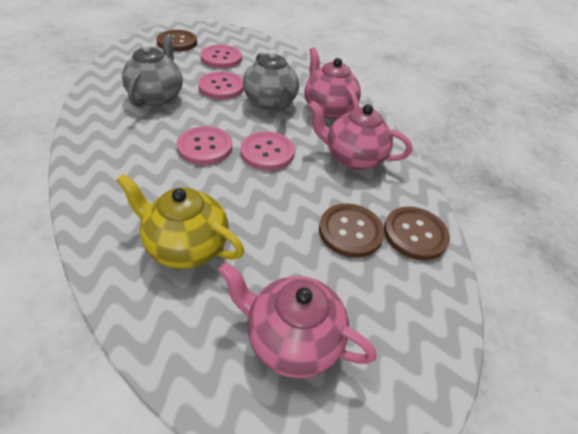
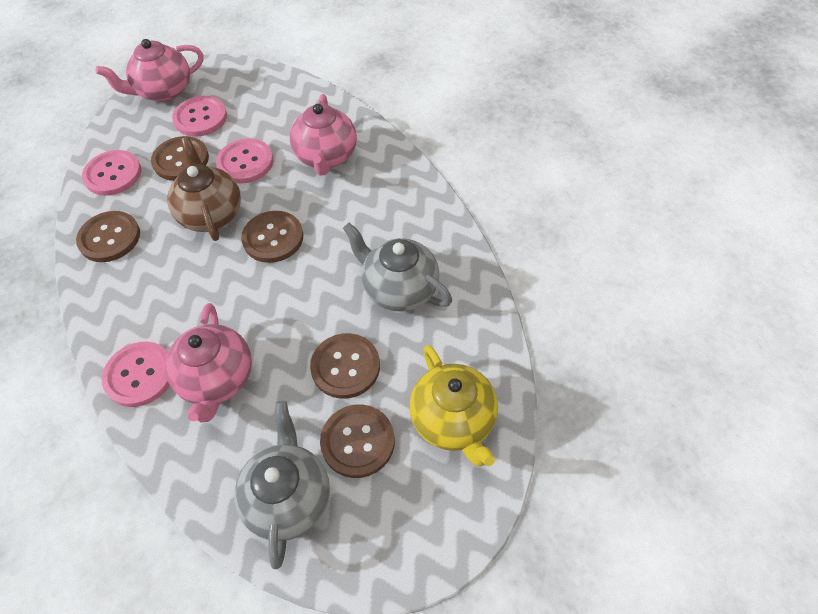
brown button: [156,30,197,52] [319,203,384,258] [384,207,450,261] = 3 -> [76,211,140,262] [151,136,209,181] [241,211,303,263] [310,333,380,399] [320,404,395,478] = 5
brown teapot: none = 0 -> [167,137,241,241] = 1

